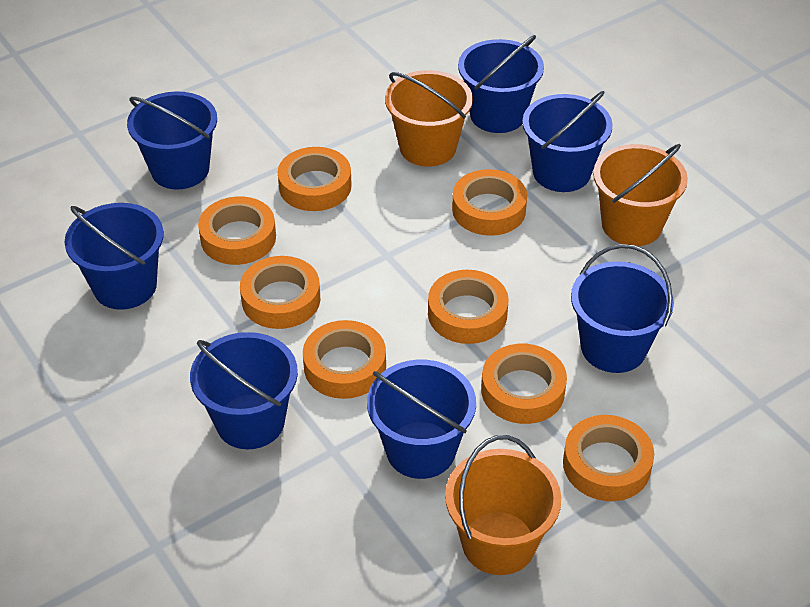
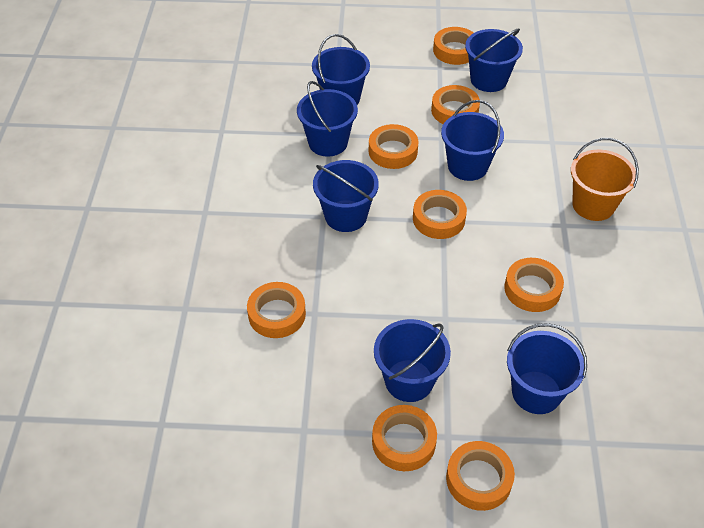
orange bucket: [385,70,473,167] [445,435,561,575] [593,144,688,246] = 3 -> [571,138,639,221] = 1

